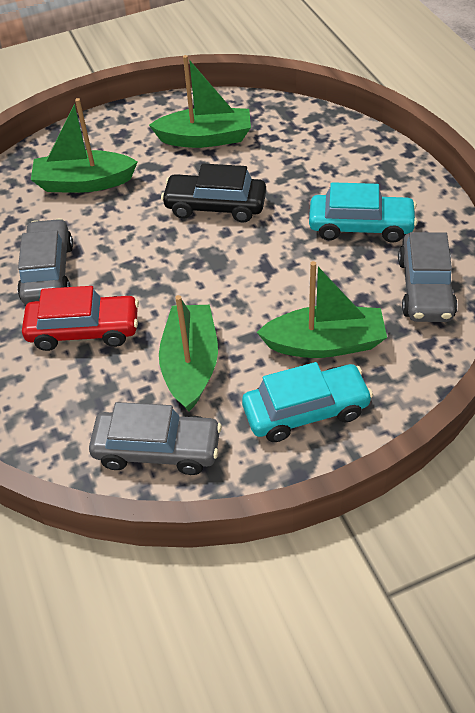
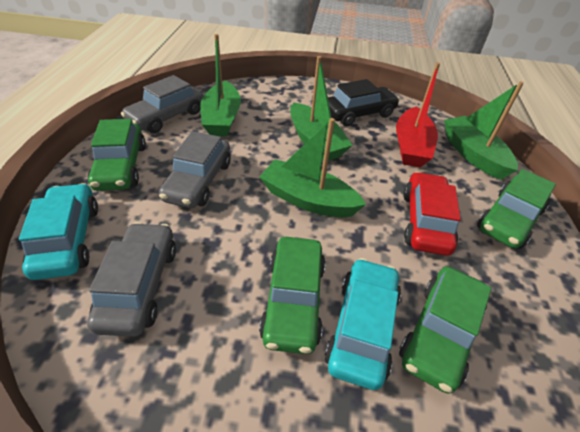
green car: none = 0 -> [88,119,146,191] [259,237,326,354] [399,266,491,394] [477,169,556,249] = 4
red boat: none = 0 -> [396,62,440,167] = 1

